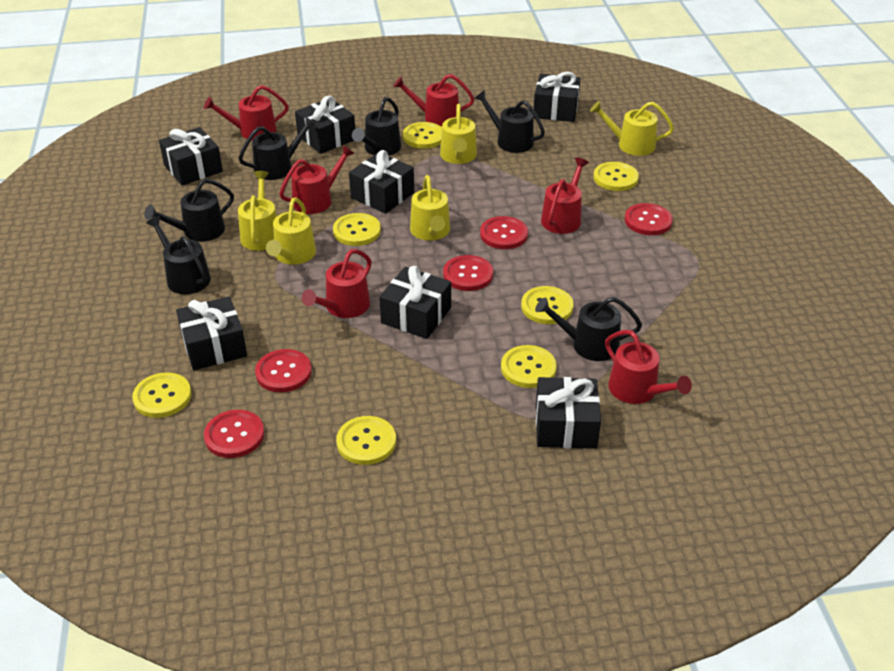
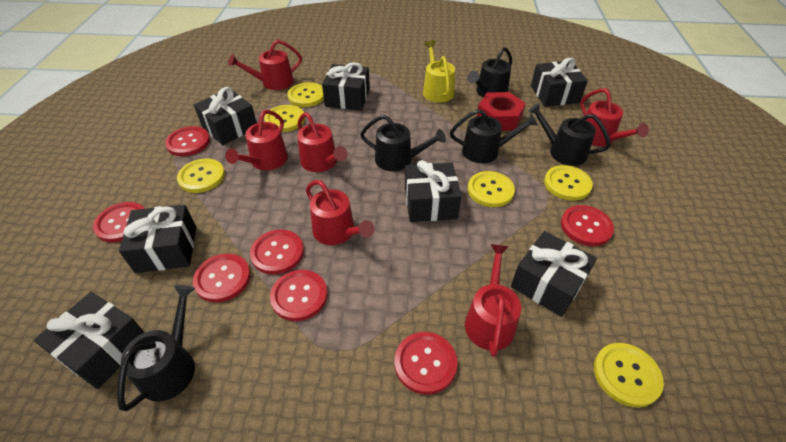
black watering can: [144,179,234,242] [146,216,211,294] [238,117,316,180] [352,97,401,156] [474,90,545,153] [535,297,642,361] = 6 -> [117,285,195,411] [360,115,446,171] [450,109,538,163] [467,47,512,97] [528,103,611,166] = 5
red button: [204,410,264,458] [255,349,312,392] [443,255,493,291] [480,216,528,249] [625,203,673,235] = 5 -> [93,202,145,243] [165,126,210,156] [193,254,250,302] [250,230,304,274] [270,270,327,321] [395,332,458,394] [561,205,614,246] = 7
red nut: none = 0 -> [477,92,526,131] = 1
yellow button: [132,372,192,418] [333,213,381,246] [336,416,396,465] [403,122,442,149] [501,345,557,388] [521,286,574,324] [593,162,639,191] = 7 -> [177,159,225,193] [264,105,305,132] [287,82,324,107] [468,171,515,207] [544,165,593,201] [594,343,664,408] = 6
yellow watering can: [238,171,277,251] [266,197,316,265] [410,175,450,240] [440,104,477,164] [590,101,674,156] = 5 -> [423,40,455,103] = 1

